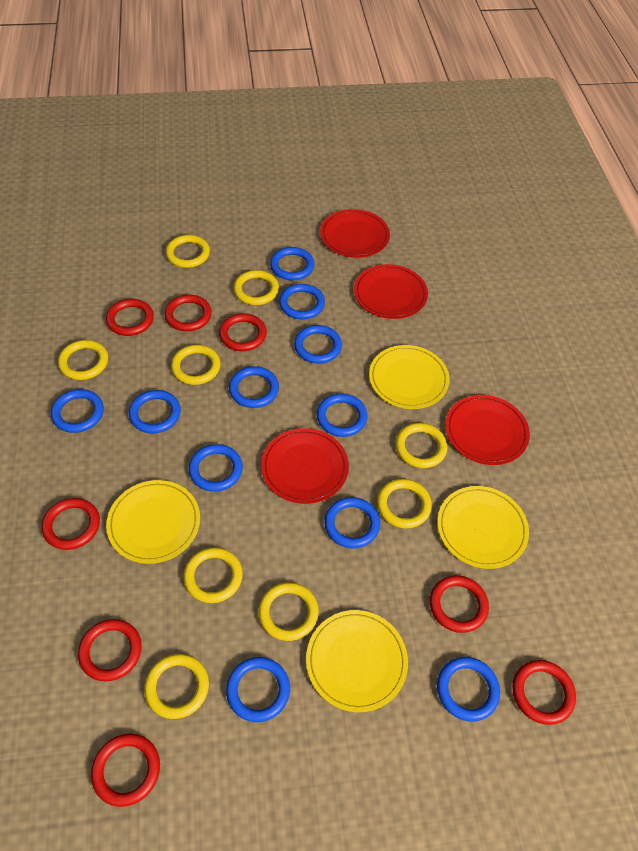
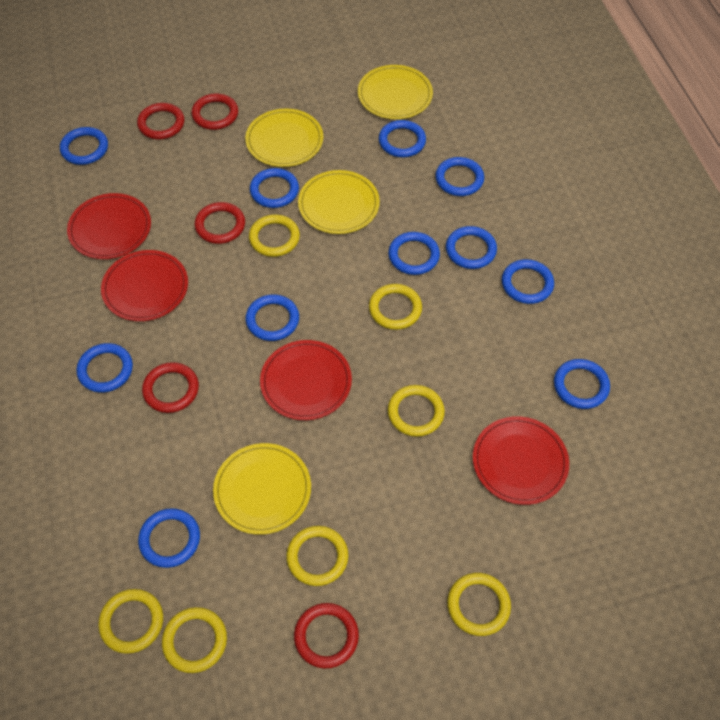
red ring: [42,498,100,550] [78,619,142,681] [91,733,160,807] [106,299,154,336] [165,295,212,331] [219,313,267,351] [430,575,489,633] [512,660,576,725] = 8 -> [137,103,184,139] [142,362,199,413] [192,94,238,130] [195,202,245,244] [294,603,359,668] = 5
yellow ring: [58,340,108,380] [144,654,209,719] [166,235,210,268] [171,345,221,385] [184,547,243,603] [233,270,279,305] [258,582,319,641] [377,479,432,529] [395,423,448,468] = 9 -> [98,589,163,654] [162,607,227,673] [249,214,300,257] [286,526,349,586] [369,284,422,330] [388,385,445,437] [447,573,511,636] = 7

